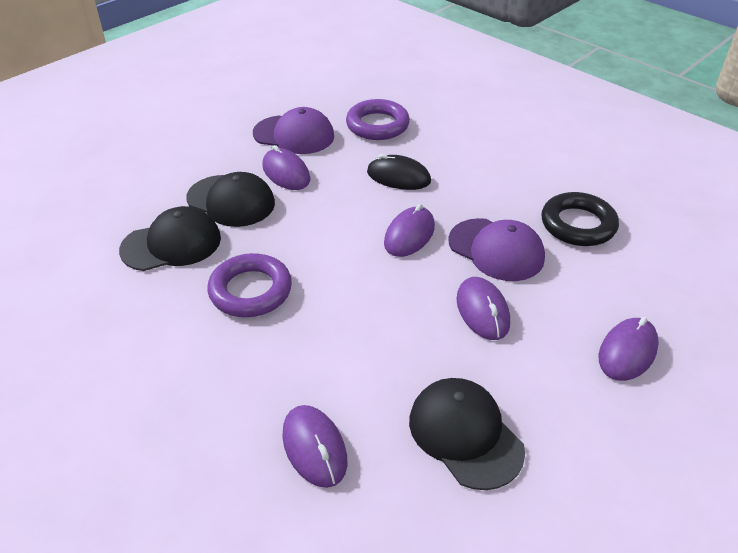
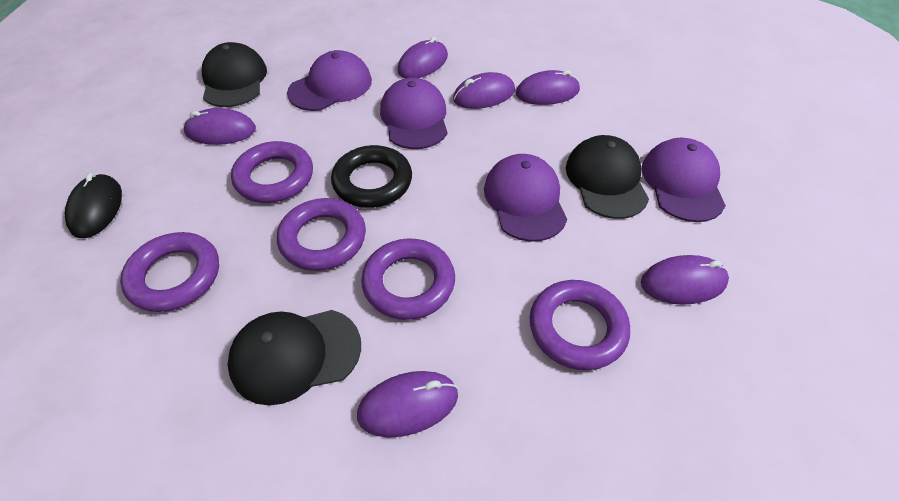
purple cap: [253,107,334,154] [448,218,545,281] = 2 -> [287,50,372,111] [380,78,447,149] [484,154,567,242] [642,138,726,222] = 4
purple mouse: [262,145,310,190] [282,405,347,488] [384,204,435,257] [456,277,510,340] [599,317,659,381] = 5 -> [183,108,256,145] [357,371,458,438] [397,37,448,78] [453,72,515,109] [516,70,580,105] [641,255,729,305] = 6
purple ring: [208,253,292,317] [346,99,410,140] = 2 -> [120,232,219,312] [231,141,313,203] [277,198,366,271] [361,239,455,320] [530,280,630,370] = 5

